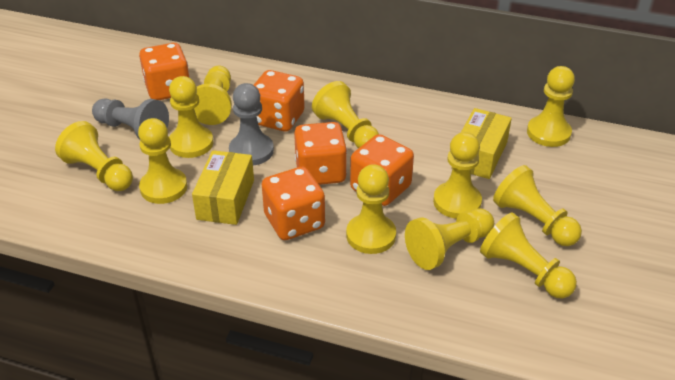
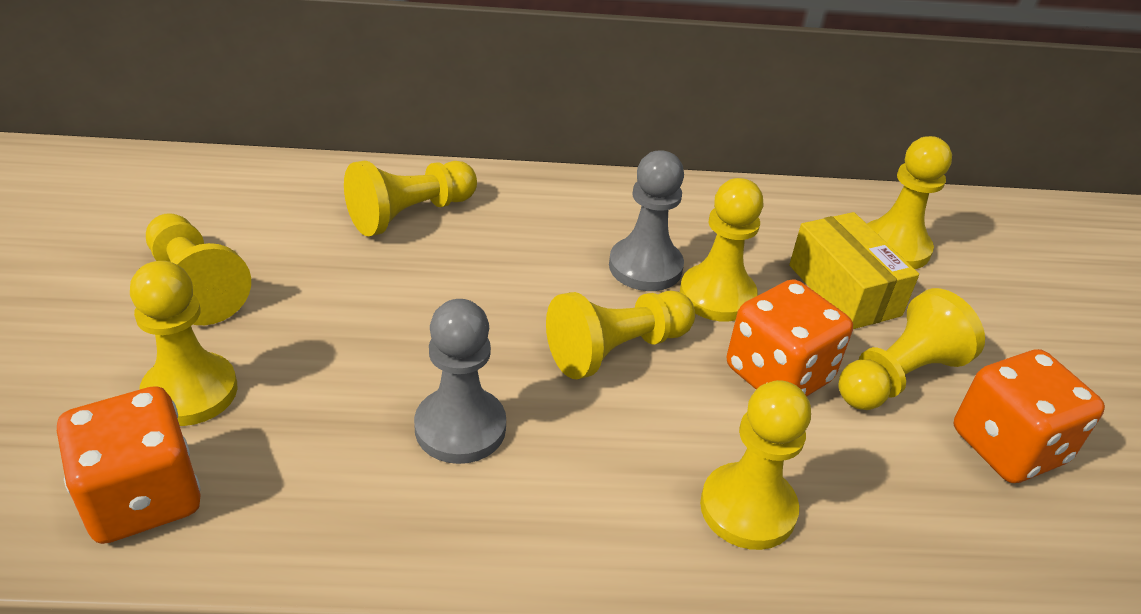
orange dice: [139,43,189,100] [254,70,305,131] [262,167,325,240] [294,122,347,185] [350,134,414,206] = 5 -> [57,386,201,544] [727,279,853,396] [954,349,1105,483] = 3
yellow box: [192,150,254,225] [452,108,512,179] = 2 -> [789,212,919,329] = 1
yellow pawn: [55,121,133,191] [138,118,187,204] [169,76,213,158] [194,66,232,125] [312,81,379,148] [346,164,396,254] [405,208,494,270] [433,132,482,219] [480,213,577,298] [493,165,582,246] [527,66,575,147] = 11 -> [130,261,237,426] [146,213,251,325] [344,161,477,237] [546,291,695,379] [680,178,763,321] [700,380,811,550] [838,288,985,410] [867,136,952,269] = 8

